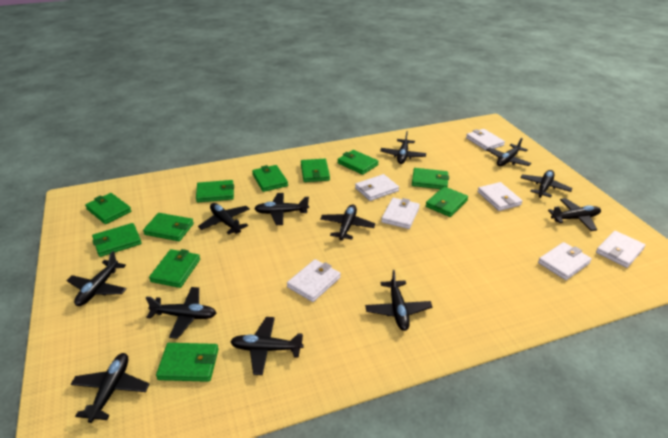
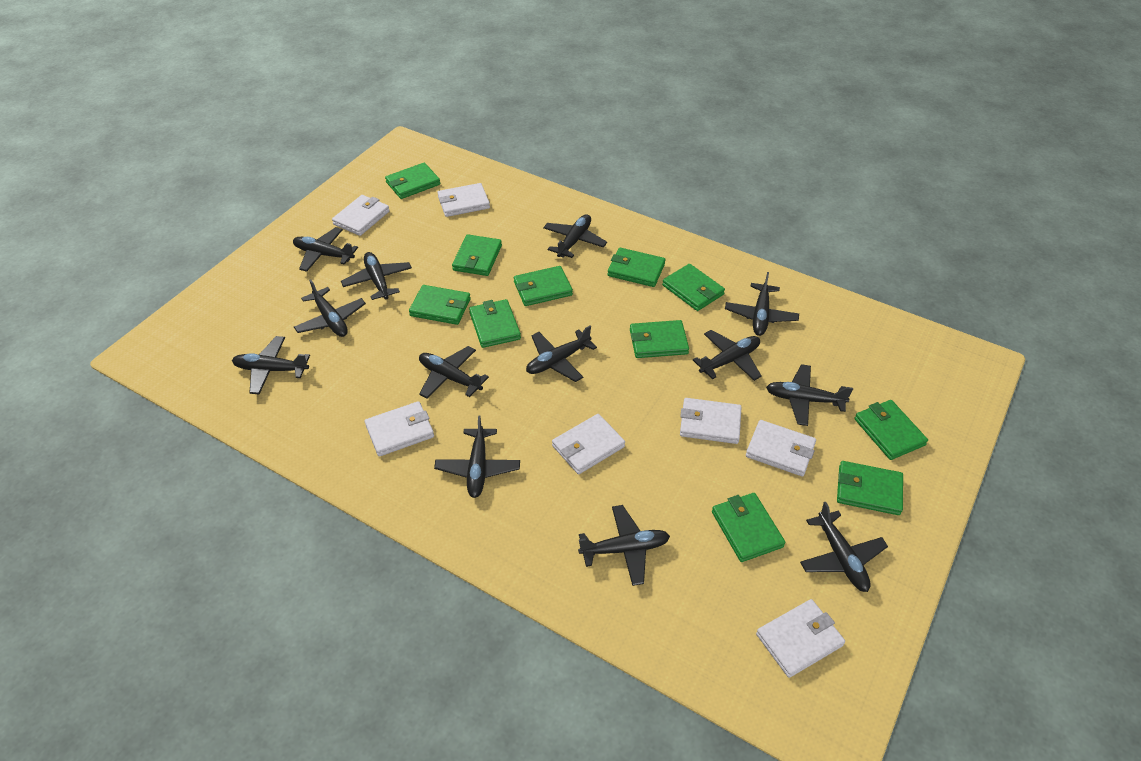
black plane: [66,251,127,306] [71,353,149,423] [146,287,216,339] [198,203,250,235] [230,317,304,375] [254,193,309,225] [320,205,375,240] [365,270,432,331] [380,131,426,164] [487,138,532,166] [520,170,572,198] [548,198,601,231] = 12 -> [232,336,310,394] [293,227,358,272] [294,279,366,337] [341,252,412,300] [419,346,489,399] [434,415,520,498] [526,326,597,382] [543,214,607,258] [578,505,670,586] [693,330,762,381] [725,272,799,336] [766,364,853,426] [800,502,888,592] = 13

